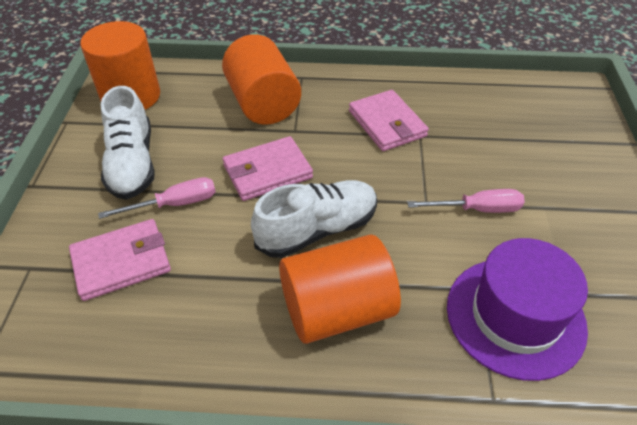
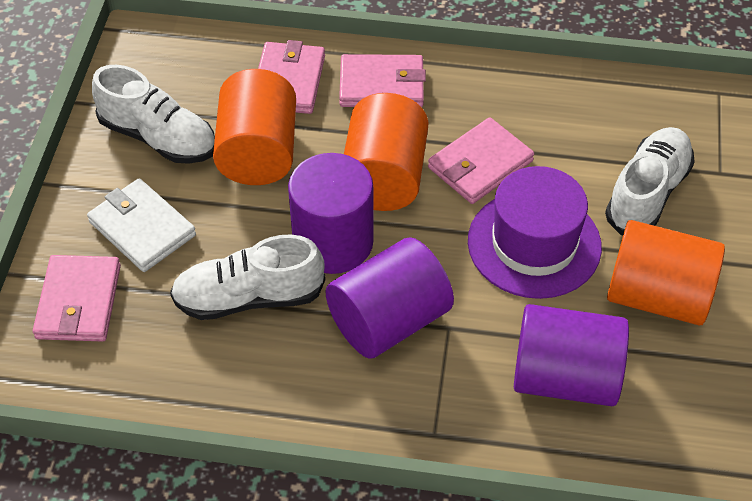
pink screwdriver: [98,177,216,219] [407,189,525,213] = 2 -> none = 0
pink wallet: [69,219,171,301] [223,136,313,201] [349,90,429,151] = 3 -> [33,255,121,341] [258,40,325,114] [339,54,426,107] [428,117,534,204] = 4
purple cylinder: none = 0 -> [288,153,374,274] [326,237,454,359] [514,304,629,406] = 3
white shoe: [101,86,155,200] [251,180,377,258] = 2 -> [92,65,215,164] [170,234,326,320] [605,127,695,235] = 3
white wallet: none = 0 -> [87,178,196,272] = 1

